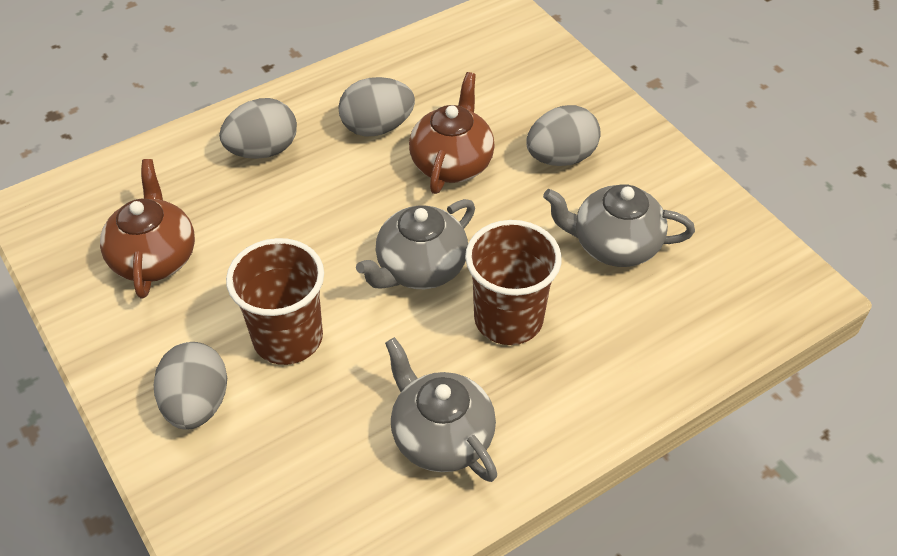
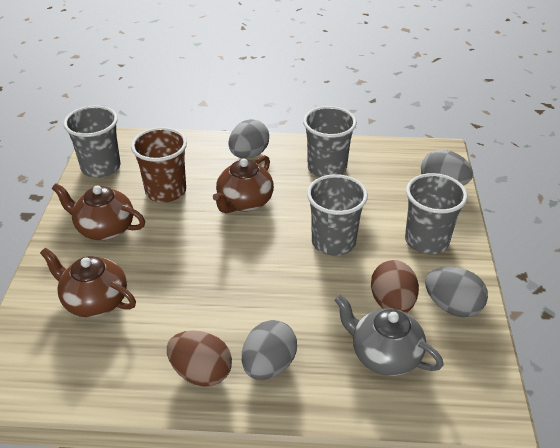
brown cup: [226,238,324,365] [465,220,562,345] = 2 -> [131,127,187,202] = 1
brown egg: none = 0 -> [167,331,232,387] [371,260,419,313] = 2
brown teapot: [100,159,195,299] [409,72,495,194] = 2 -> [40,247,136,318] [52,183,145,240] [213,155,274,213] = 3
grey cup: none = 0 -> [63,105,121,178] [303,106,357,177] [307,174,368,256] [405,173,468,254] = 4
grey teapot: [356,199,475,289] [385,337,497,482] [543,184,695,267] = 3 -> [335,295,443,376] = 1

